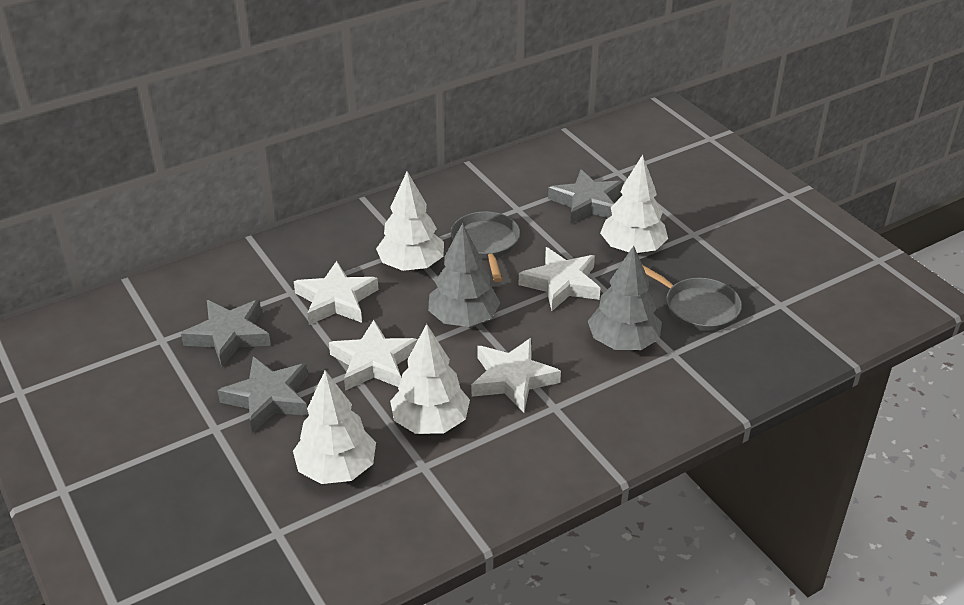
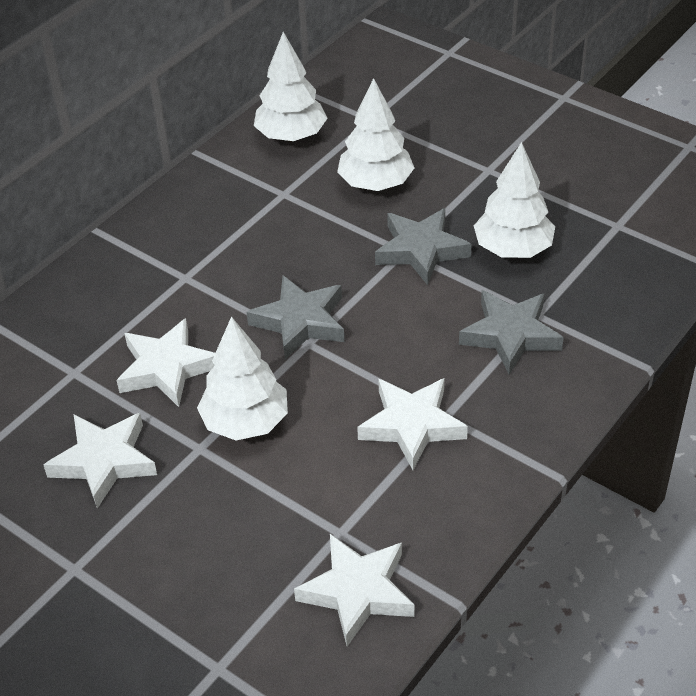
grey pan: [451,211,520,282] [642,265,742,331] = 2 -> none = 0
grey tree: [428,223,500,327] [588,246,662,350] = 2 -> none = 0

